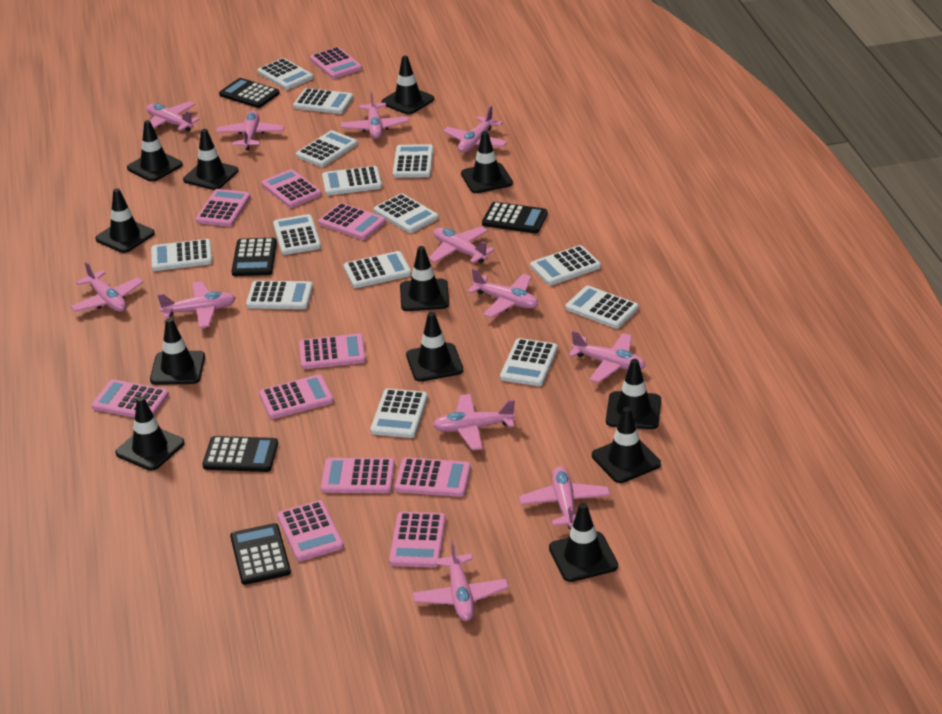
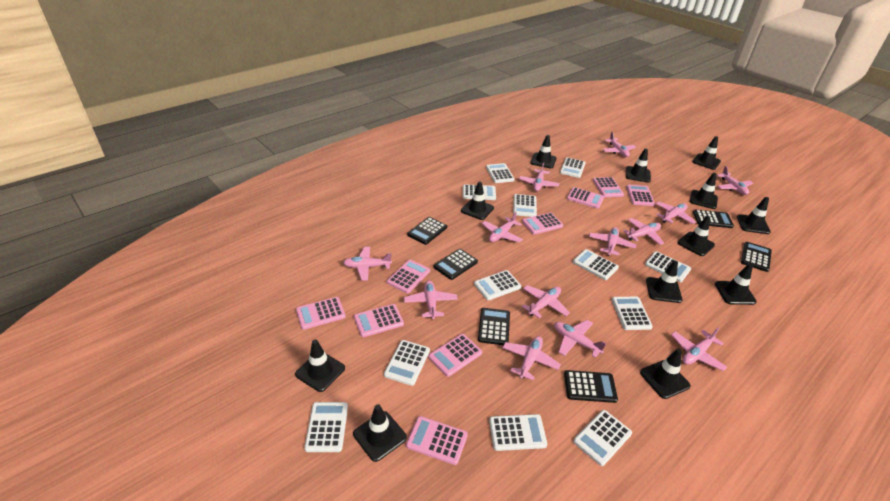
black calculator: [202,436,278,472] [219,78,280,108] [230,523,291,585] [232,238,277,276] [482,202,548,233] = 5 -> [407,217,447,245] [434,249,478,280] [478,308,510,345] [564,370,618,403] [693,210,734,228] [741,242,772,272] = 6
pink calculator: [91,379,169,418] [196,189,251,227] [259,374,334,419] [261,169,322,208] [277,500,344,561] [299,334,366,369] [310,47,362,79] [318,203,386,240] [321,458,395,493] [389,512,446,568] [395,457,471,497] = 11 -> [296,297,346,330] [354,304,404,337] [387,260,430,293] [406,416,468,465] [429,334,482,377] [522,212,563,235] [567,187,604,209] [593,177,624,197] [626,185,655,206] = 9
pink plane: [70,262,143,312] [141,101,200,132] [157,281,235,328] [216,111,284,150] [341,91,409,139] [413,540,509,621] [429,226,495,263] [433,394,516,450] [443,106,508,153] [467,269,538,318] [519,466,610,529] [568,331,646,383] = 12 -> [343,247,392,281] [404,280,458,319] [482,212,523,243] [502,336,561,380] [519,162,560,191] [522,285,570,318] [554,320,606,358] [589,227,636,256] [602,132,636,157] [624,218,664,245] [655,201,696,224] [671,327,727,371] [717,166,753,195] = 13
white calculator: [151,239,212,271] [246,281,313,309] [257,58,313,90] [273,214,321,255] [293,88,353,114] [296,130,358,167] [322,166,382,195] [344,251,412,288] [370,389,428,438] [374,193,438,233] [393,144,434,178] [500,338,558,386] [530,245,601,285] [565,286,639,329] = 14 -> [304,402,348,452] [384,340,430,386] [463,184,496,200] [474,270,521,301] [486,163,515,183] [489,414,547,451] [513,194,537,217] [560,157,586,178] [573,249,619,280] [573,410,632,466] [612,297,653,330] [645,251,691,282] = 12

